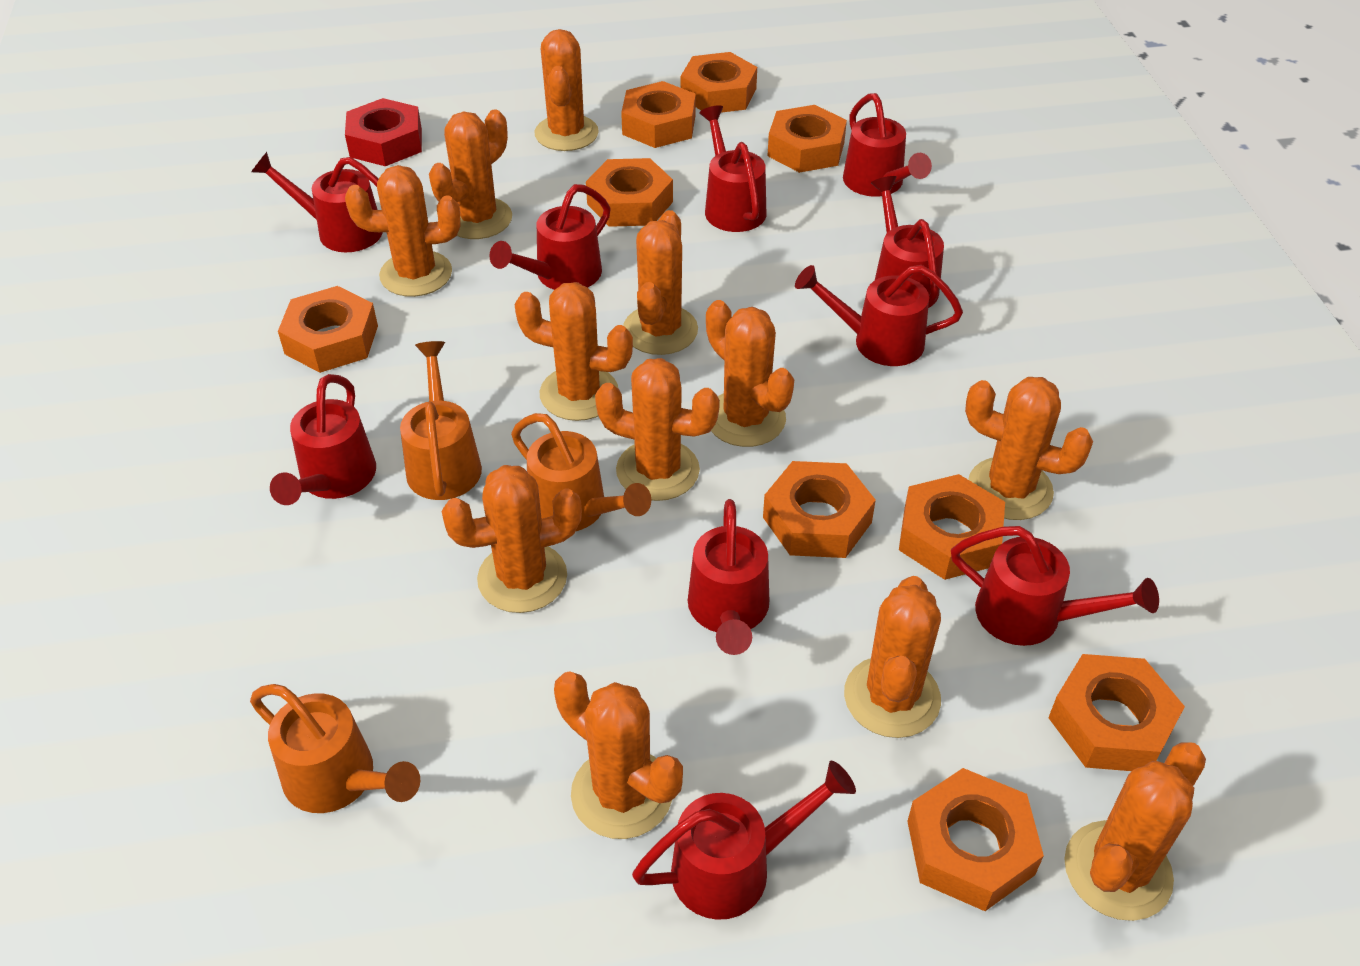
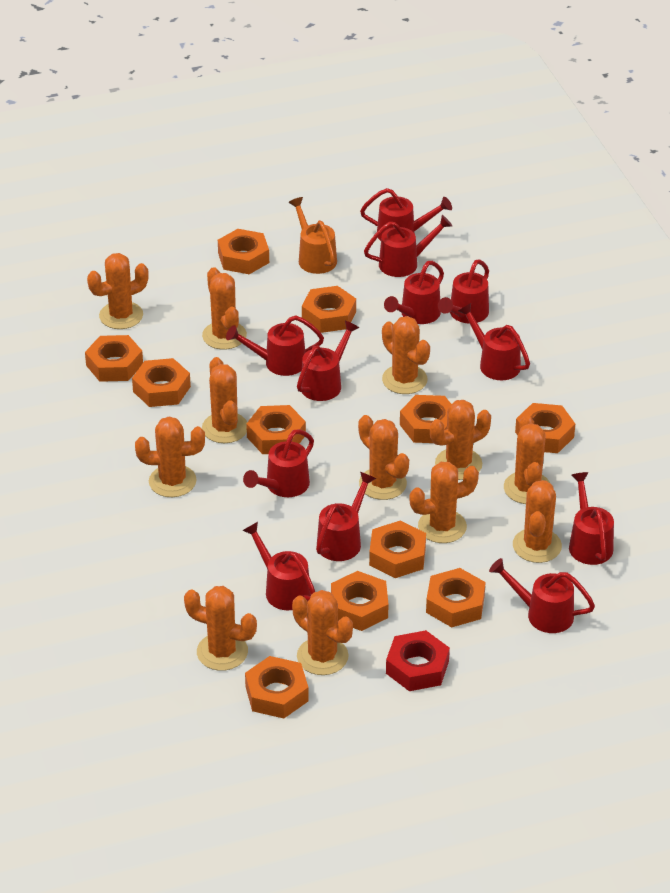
orange nut: [278,286,378,373] [586,158,673,227] [621,81,696,148] [681,52,757,113] [763,461,876,558] [768,105,847,173] [899,474,1005,580] [907,768,1044,911] [1048,654,1185,771] = 9 -> [85,335,143,382] [132,358,191,407] [218,229,269,274] [245,656,309,718] [246,405,306,454] [302,286,356,333] [331,571,388,631] [369,520,426,578] [400,395,451,443] [426,568,485,627] [515,403,575,453] = 11
orange watering can: [250,684,420,813] [400,341,482,500] [511,413,651,531] = 3 -> [289,197,337,274] = 1
red watering can: [251,152,383,252] [270,374,376,505] [489,184,611,290] [632,761,856,920] [688,499,769,655] [699,105,767,232] [795,265,963,366] [843,93,932,197] [871,176,944,308] [951,526,1159,646] = 10 -> [226,315,324,376] [242,522,315,610] [243,429,314,497] [297,321,359,401] [316,472,376,561] [360,188,452,241] [364,215,452,277] [384,261,444,324] [438,259,489,324] [458,303,530,380] [489,558,595,633] [569,472,614,565] = 12

